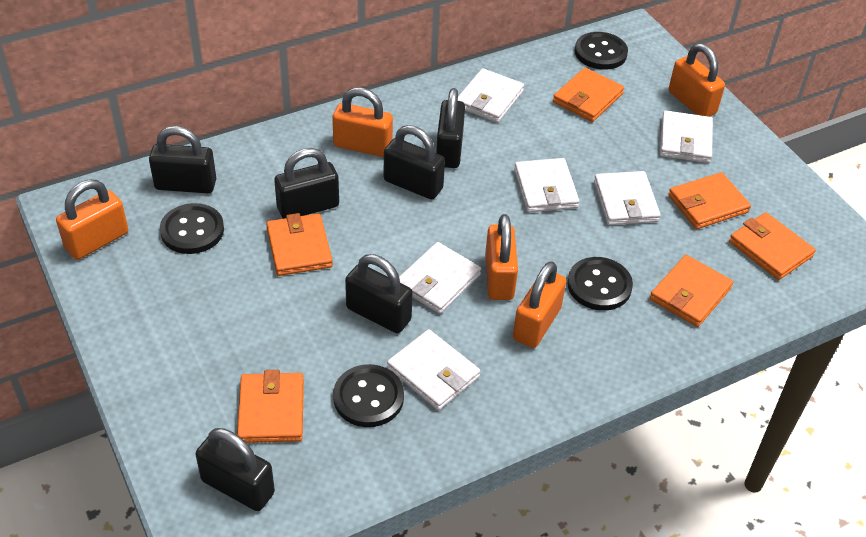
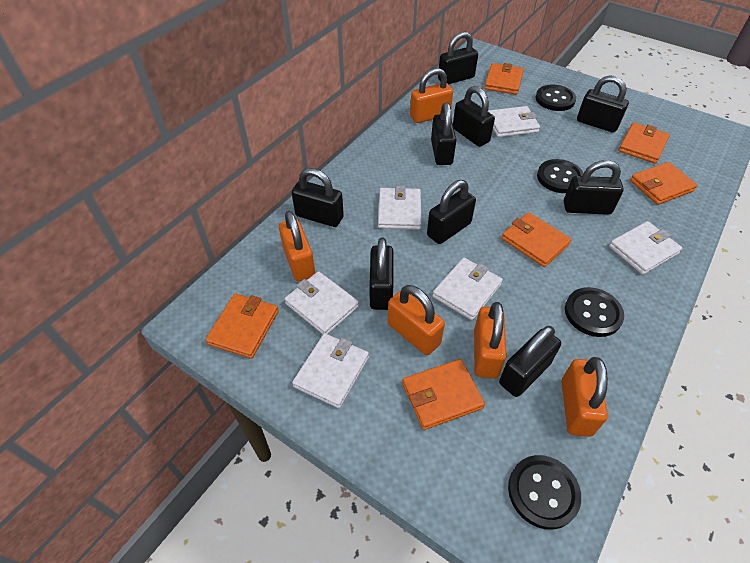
black padlock: [149,126,216,193] [196,428,275,511] [274,148,339,219] [345,254,413,333] [384,125,445,199] [436,88,465,168] = 6 -> [292,168,344,227] [369,238,393,310] [427,180,476,244] [431,102,456,165] [438,32,478,84] [453,86,495,147] [499,326,561,397] [564,160,624,215] [577,75,629,132] = 9

